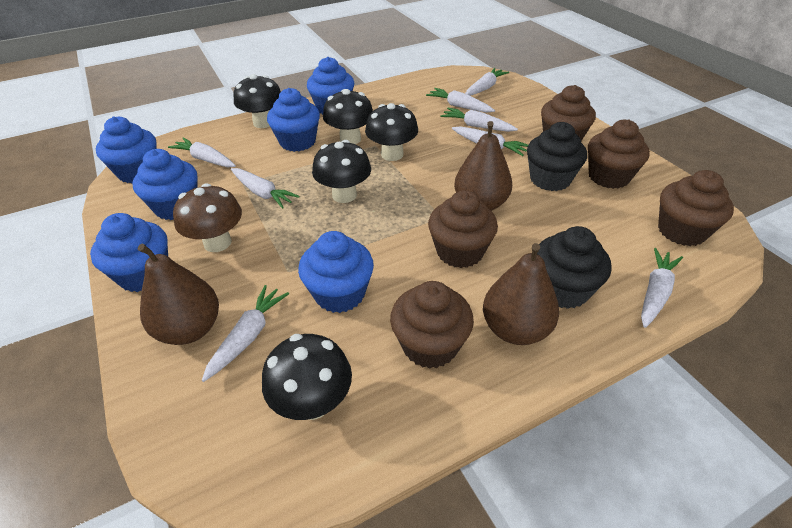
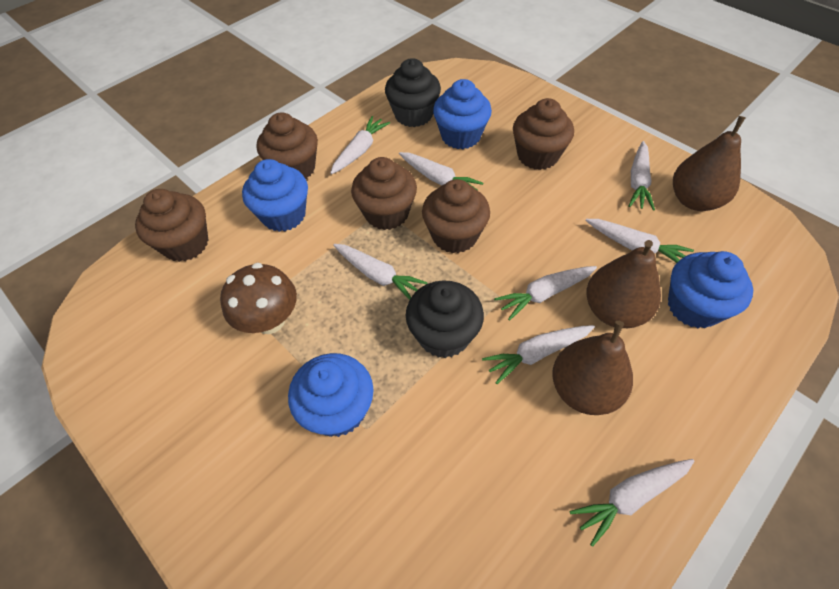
black mushroom: [234,74,281,128] [262,334,352,420] [312,140,371,203] [323,89,373,144] [365,103,418,161] = 5 -> none = 0
blue cupcake: [90,213,168,292] [96,116,157,183] [132,149,198,220] [267,88,320,152] [298,231,374,313] [307,57,354,115] = 6 -> [242,159,308,232] [288,353,374,437] [433,79,492,149] [668,251,753,328] = 4

